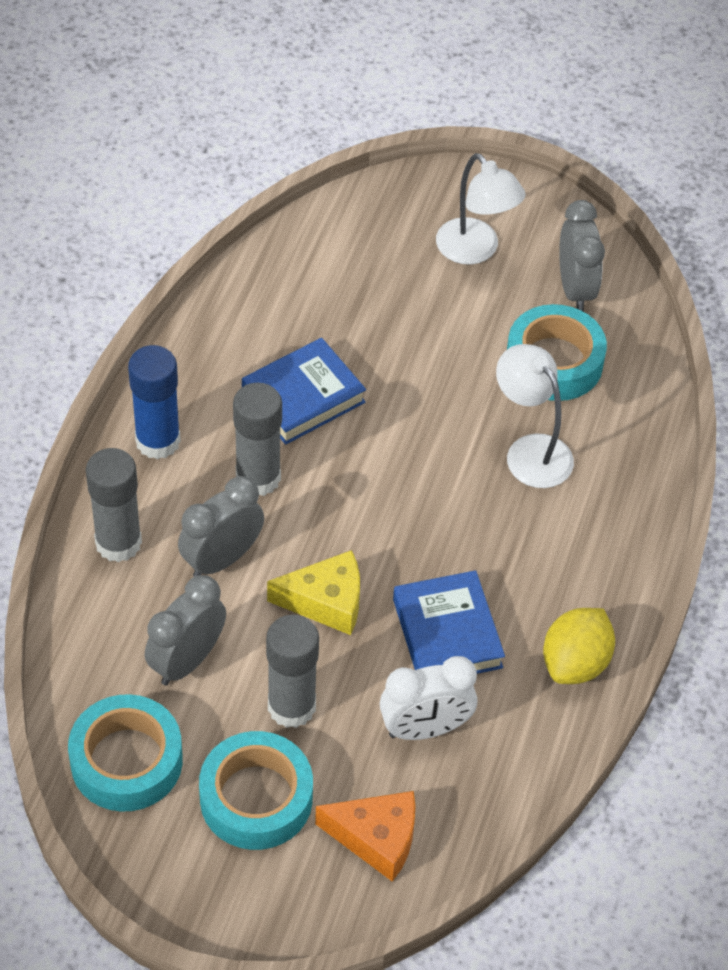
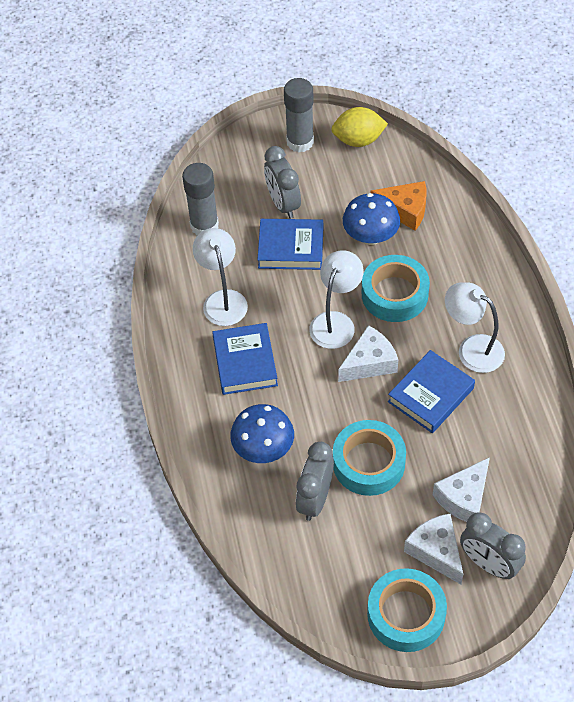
blue book: [242,338,366,445] [393,570,505,674] = 2 -> [212,323,278,395] [257,219,323,270] [388,350,475,433] = 3
blue glue stick: [128,345,181,459] = 1 -> none = 0
blue mushroom: none = 0 -> [230,404,294,463] [343,193,400,245] = 2
grey glue stick: [86,448,142,562] [233,383,282,496] [266,615,319,728] = 3 -> [182,163,219,235] [284,78,314,152] = 2
white cheese: none = 0 -> [338,325,398,382] [404,514,463,584] [433,457,490,522] = 3
white clock: [380,656,478,740] = 1 -> none = 0
white lamp: [436,153,526,265] [496,344,574,488] = 2 -> [193,228,248,326] [309,250,364,349] [445,282,505,373] = 3
yellow cheese: [267,550,360,635] = 1 -> none = 0

